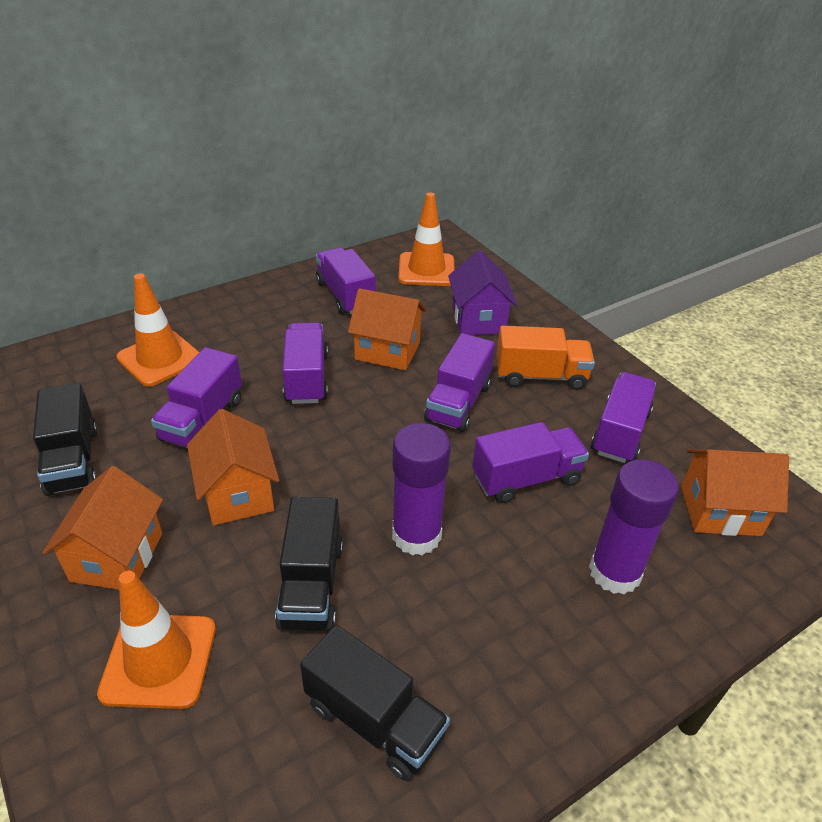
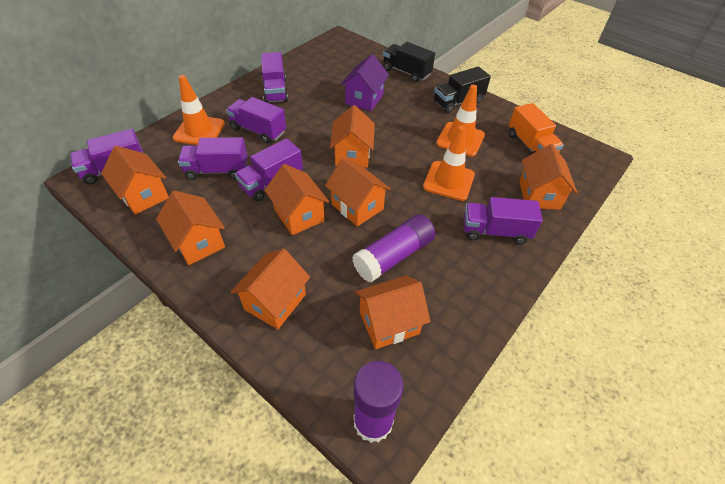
black truck: [33,383,98,496] [275,497,343,631] [300,625,450,781] = 3 -> [383,42,435,82] [434,66,491,113] = 2
orange house: [42,466,163,590] [187,409,279,525] [348,288,426,370] [681,449,789,536] = 4 -> [101,146,169,215] [156,191,225,265] [231,249,310,329] [265,164,329,235] [325,158,391,227] [330,105,375,168] [355,276,431,349] [519,144,577,210] = 8

